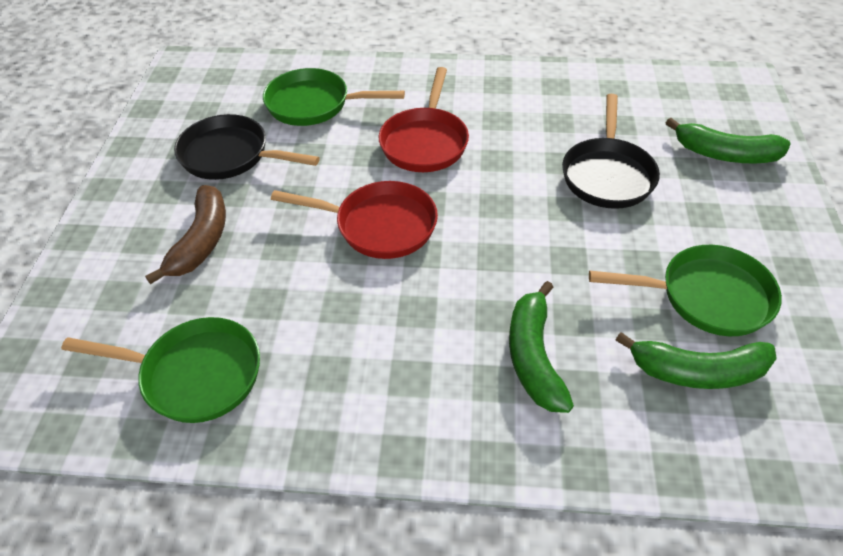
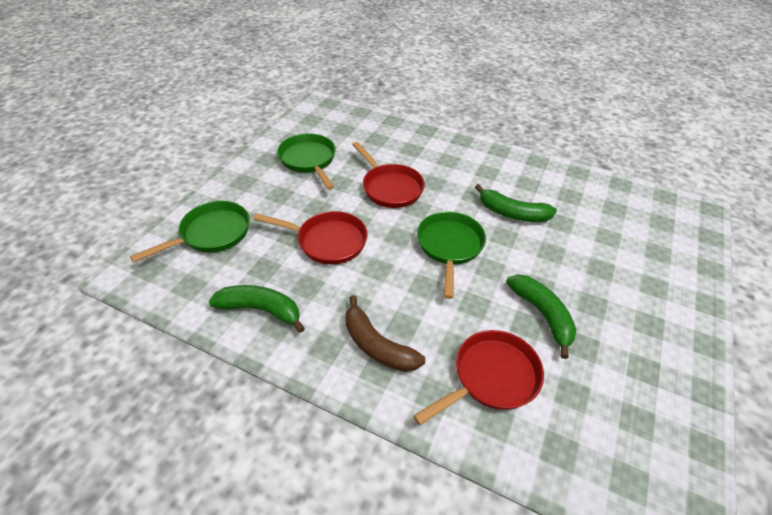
black pan: [174,114,320,180] [562,94,660,209] = 2 -> none = 0
red pan: [271,181,438,259] [379,67,469,172] = 2 -> [253,211,367,265] [352,142,425,208] [413,330,544,425] = 3

